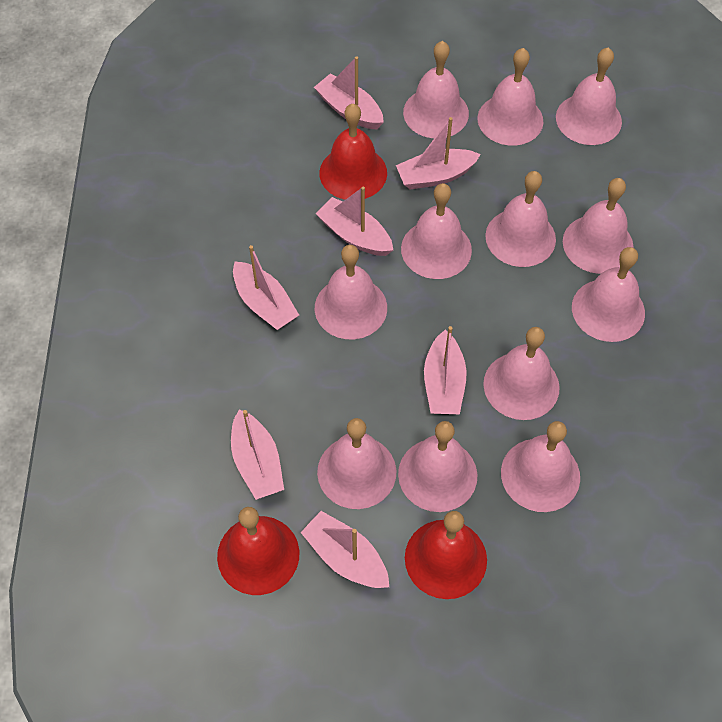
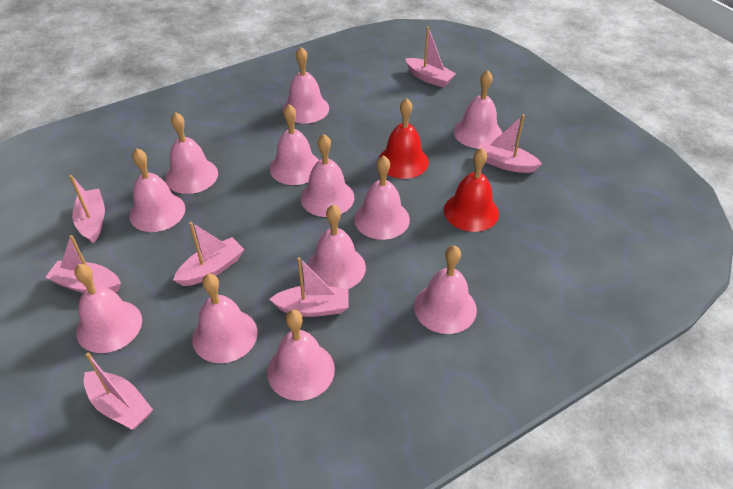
red bell: [217,507,299,595] [320,104,387,200] [405,511,487,599] = 3 -> [378,98,429,179] [444,148,499,232] = 2

